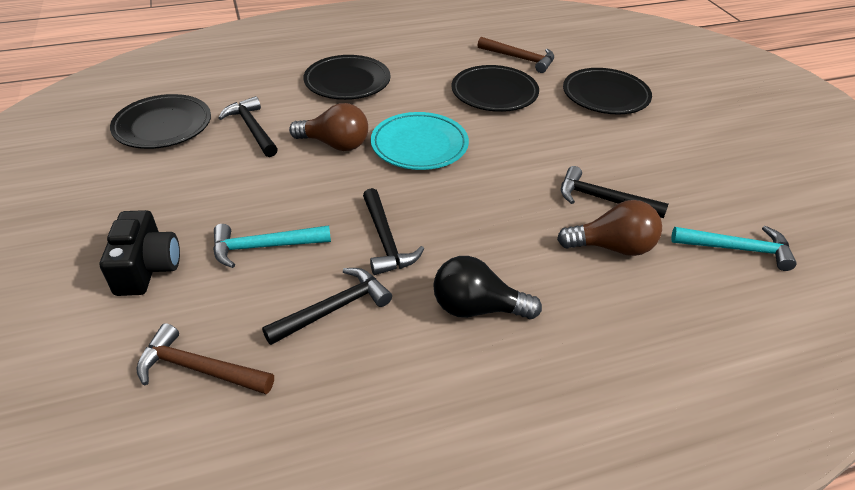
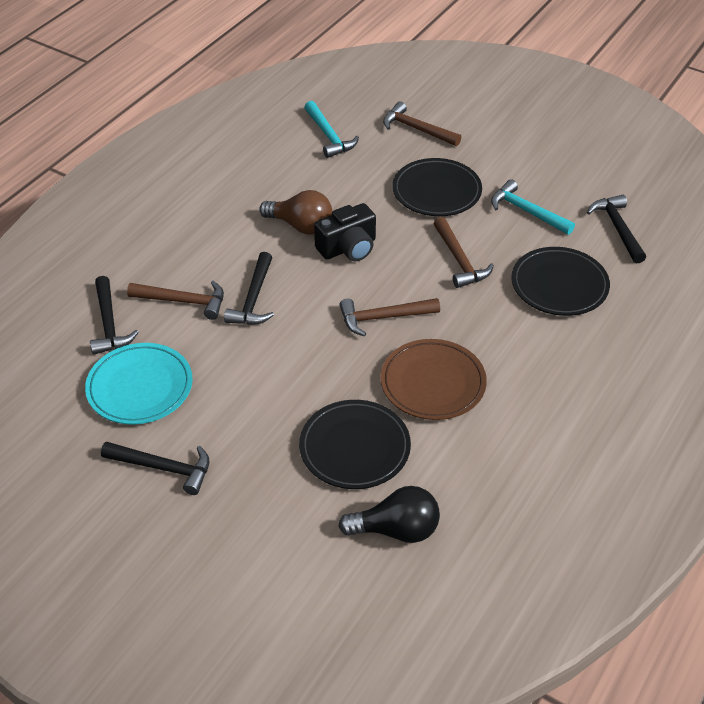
black plate: [110,94,211,149] [303,55,390,100] [452,65,539,112] [563,68,652,114] = 4 -> [299,400,411,489] [392,158,482,216] [511,247,610,316] = 3
brown hammer: [136,323,274,394] [478,37,554,73] = 2 -> [127,281,224,320] [339,298,440,336] [383,101,462,146] [433,217,494,288] = 4
brown light bulb: [289,103,368,151] [557,200,662,256] = 2 -> [259,190,332,235] = 1
brown plate: none = 0 -> [380,339,487,420] = 1

